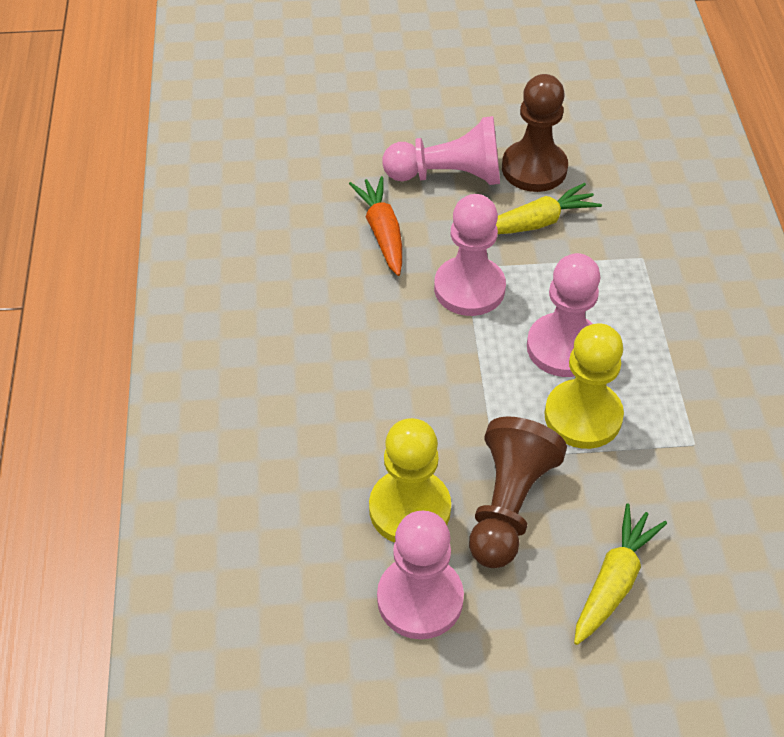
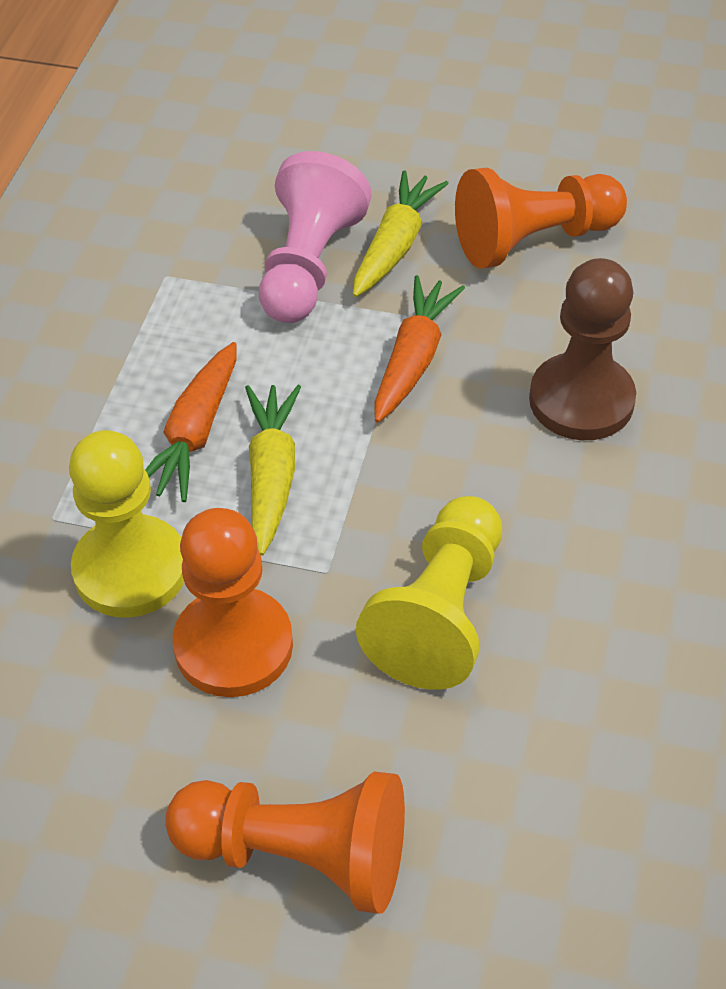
brown pawn: [469,416,567,568] [502,74,568,192] = 2 -> [529,258,636,440] = 1
orange carrot: [349,176,402,276] = 1 -> [145,342,237,502] [374,275,465,423] = 2
orange pawn: none = 0 -> [165,772,405,914] [173,508,293,697] [455,168,627,268] = 3
pink pawn: [377,511,464,639] [382,116,500,185] [434,194,506,316] [527,253,601,377] = 4 -> [259,151,371,323] = 1

